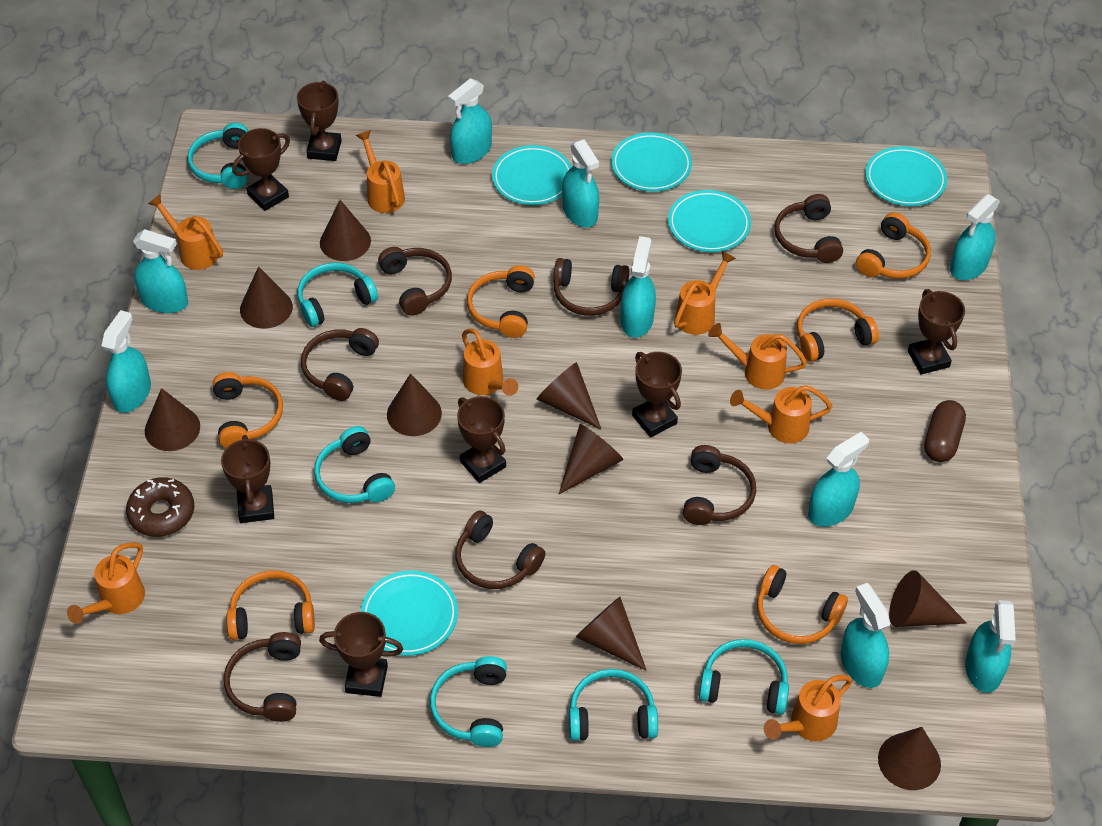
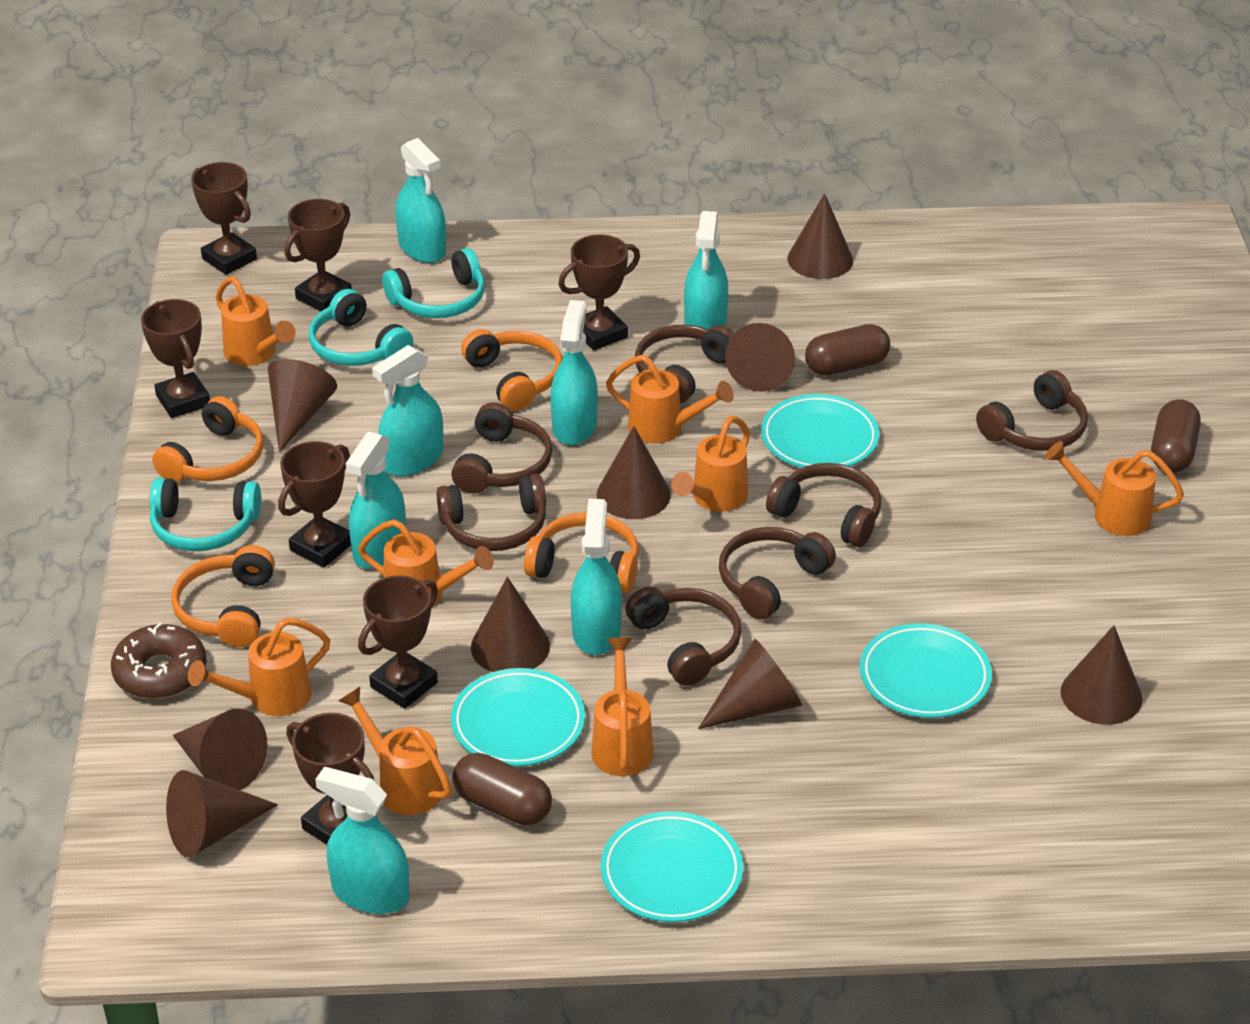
brown capsule: [924,400,966,462] = 1 -> [452,753,552,825] [805,324,890,376] [1151,399,1201,473] = 3
orange headphones: [213,372,283,448] [226,571,315,640] [467,265,535,338] [757,565,848,644] [797,298,879,362] [856,212,931,279] = 6 -> [152,396,263,482] [171,545,275,647] [461,329,562,411] [524,512,639,593] = 4
turquoise headphones: [187,123,248,189] [297,262,378,327] [314,426,395,503] [430,656,507,747] [569,669,658,741] [699,639,789,715] = 6 -> [149,478,261,551] [309,289,413,366] [382,248,485,318] = 3
turquoise plate: [361,571,458,656] [492,145,572,205] [611,133,692,191] [668,190,751,252] [865,146,947,206] = 5 -> [451,668,585,766] [601,811,743,922] [761,394,879,468] [860,623,992,718] = 4
turquoise spray bottle: [102,310,151,413] [133,229,188,313] [448,78,492,164] [562,139,599,227] [621,236,656,338] [808,432,869,527] [840,583,890,688] [950,194,1000,280] [965,600,1016,693] = 9 -> [315,767,409,914] [346,432,406,569] [372,345,443,476] [396,138,446,263] [550,300,598,445] [571,499,622,655] [684,211,728,330] = 7

